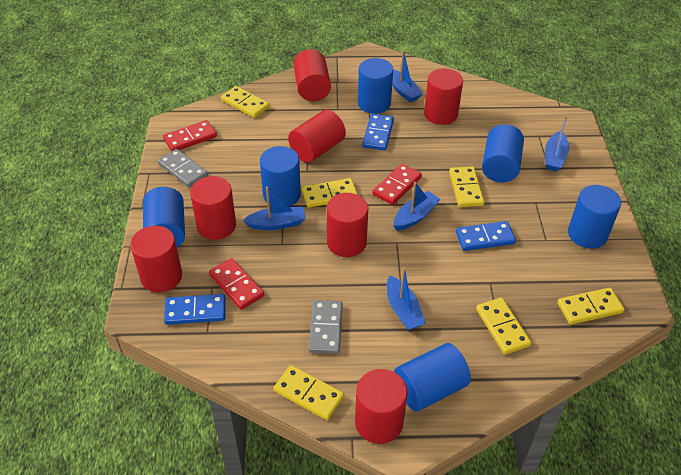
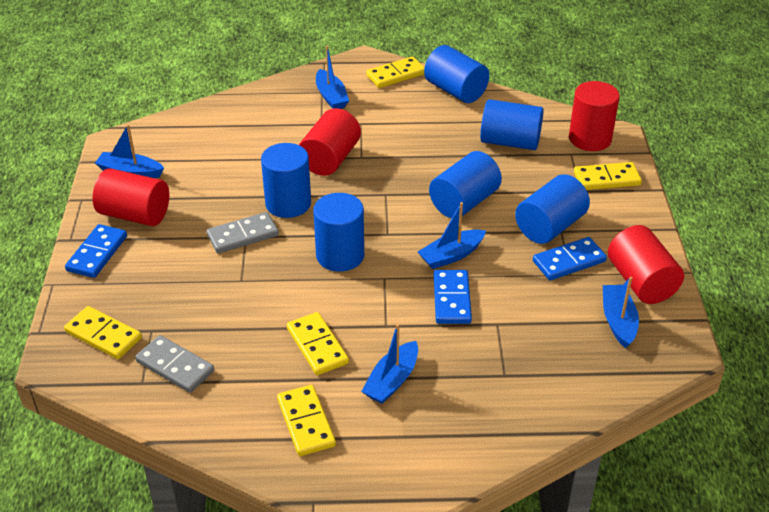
red cylinder: [130,226,182,293] [190,176,236,240] [288,110,346,163] [293,49,331,101] [327,193,368,257] [355,369,408,444] [424,69,463,125] = 7 -> [93,168,169,226] [299,108,361,176] [569,81,620,151] [608,225,684,304] = 4
red domino: [163,120,217,151] [209,258,264,310] [372,163,422,205] = 3 -> none = 0
yellow domino: [221,86,270,118] [274,365,344,420] [302,178,358,208] [449,167,485,207] [476,297,531,355] [558,288,625,325] = 6 -> [64,306,142,359] [277,385,336,456] [287,312,349,375] [366,56,425,88] [574,162,642,190] = 5

